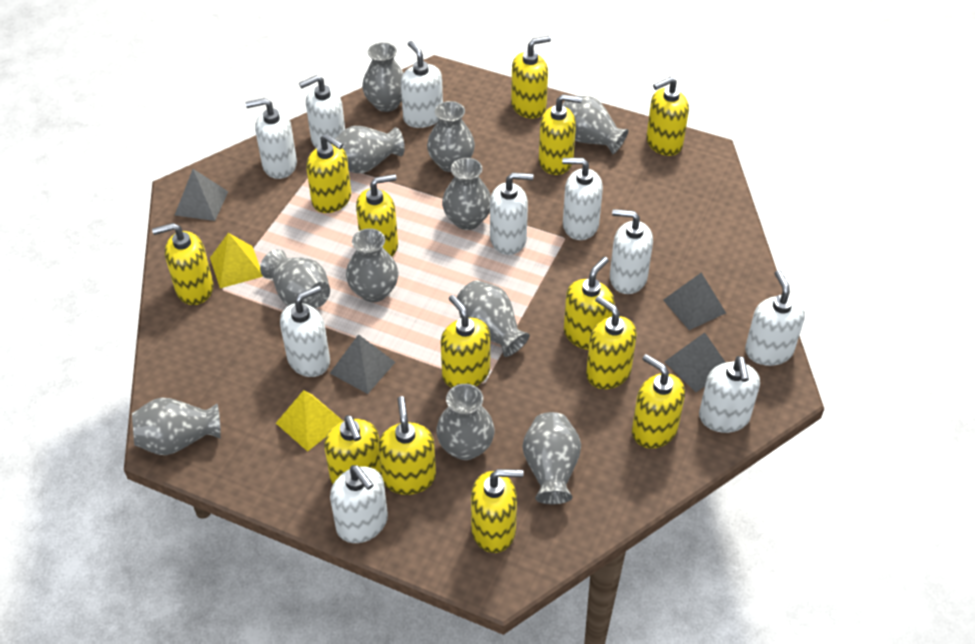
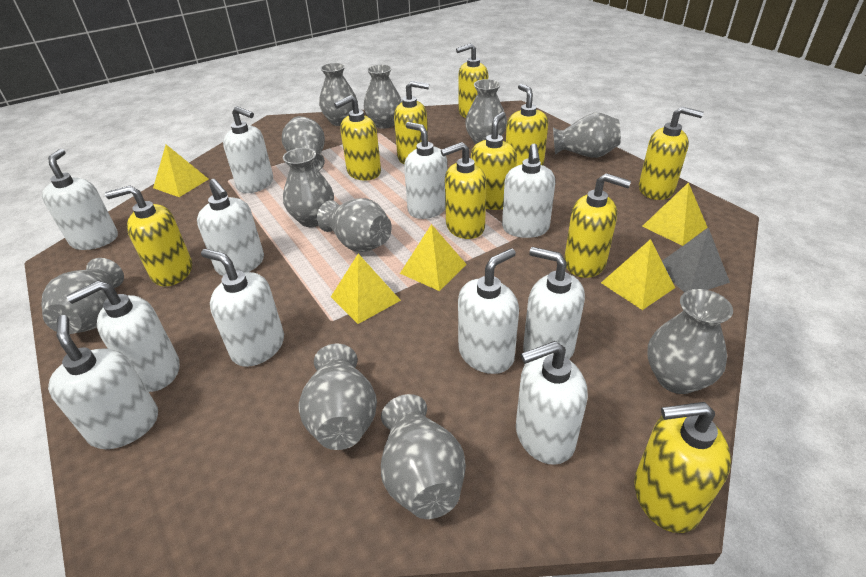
grey pyramid: [175,169,228,221] [330,334,395,394] [663,273,726,330] [664,333,726,392] = 4 -> [662,228,730,293] = 1
white soap dispenser: [246,98,297,179] [280,285,330,377] [299,75,345,148] [330,465,388,543] [401,41,443,128] [490,172,533,255] [562,158,603,240] [610,209,653,294] [699,356,760,433] [745,270,805,366] = 10 -> [42,149,118,250] [48,315,158,449] [66,281,180,392] [197,179,264,276] [201,249,284,367] [223,106,273,193] [404,122,447,219] [458,248,519,374] [502,144,555,238] [516,341,588,465] [523,247,585,359] = 11
yellow pyramid: [210,233,263,288] [276,390,343,452] = 2 -> [153,145,209,197] [331,254,401,324] [400,224,467,291] [601,239,675,310] [642,182,708,246] = 5
yellow soap dispenser: [152,223,213,305] [306,134,351,213] [324,415,382,484] [356,174,398,257] [378,396,436,495] [441,295,490,388] [471,469,523,553] [511,36,551,119] [539,94,582,175] [564,257,615,350] [586,296,637,389] [632,354,685,449] [646,77,689,156] = 13 -> [105,185,192,286] [334,95,381,180] [394,81,429,164] [441,142,487,239] [456,43,488,118] [471,112,517,210] [506,84,548,166] [564,173,631,278] [634,402,731,533] [639,106,704,200] = 10

